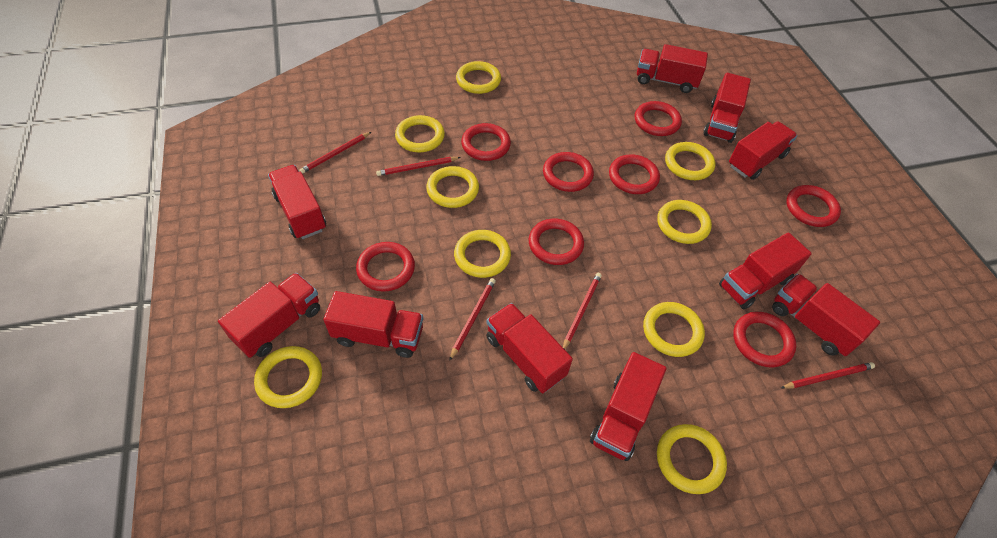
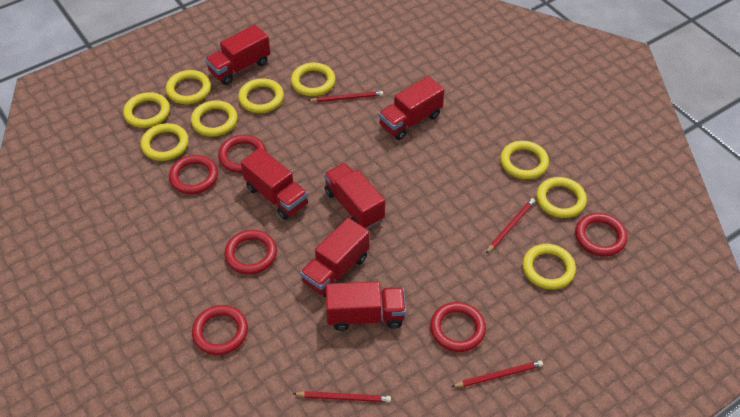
red pencil: [299,132,371,174] [376,157,461,176] [449,278,496,361] [563,273,602,349] [781,362,875,389] = 5 -> [293,391,391,402] [308,91,383,102] [452,360,543,387] [486,198,535,253] = 4
red ring: [356,242,415,292] [461,123,511,161] [529,219,584,265] [543,152,594,192] [609,154,660,194] [635,101,682,136] [733,312,796,367] [786,185,841,227] = 8 -> [169,155,218,194] [192,305,248,355] [218,135,266,173] [224,230,277,274] [430,302,486,352] [575,213,627,256] = 6
red truck: [218,273,320,358] [268,165,326,239] [323,291,423,358] [486,303,573,393] [590,352,666,461] [637,44,708,93] [703,73,751,143] [719,232,812,309] [729,121,798,180] [772,274,880,356] = 10 -> [205,24,270,85] [241,148,308,220] [300,218,370,297] [324,163,385,229] [326,281,406,331] [379,76,445,140] = 6

